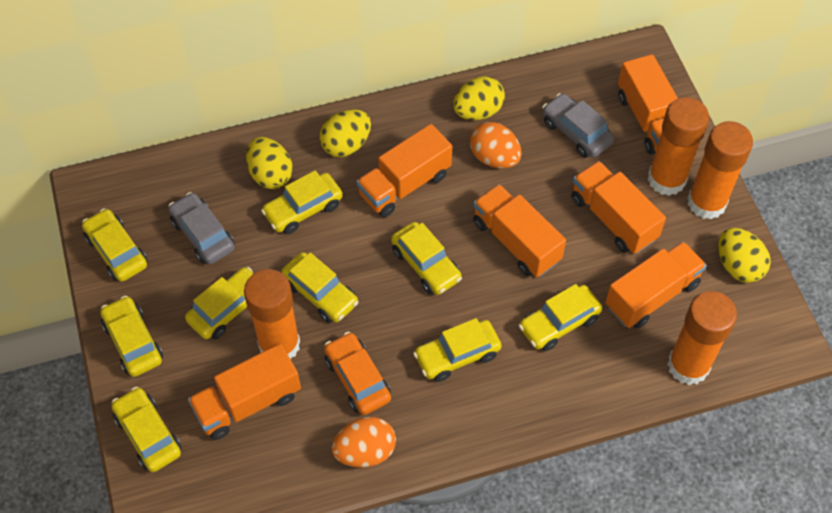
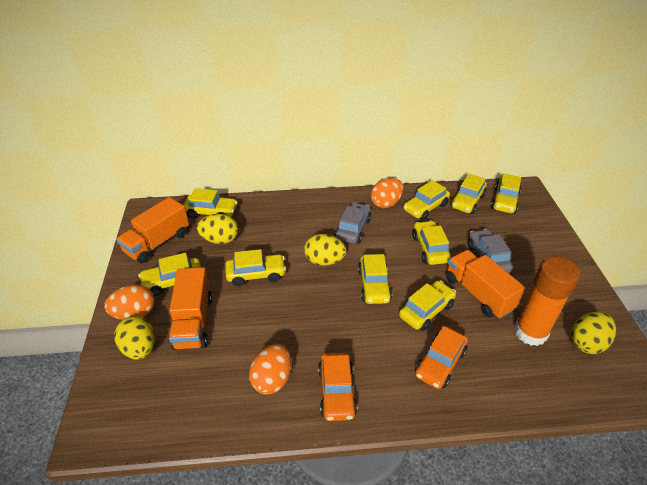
orange car: [324,332,391,415] = 1 -> [318,352,357,421] [415,326,468,389] = 2
orange egg: [332,417,396,468] [470,122,522,168] = 2 -> [104,284,155,320] [249,344,291,394] [371,178,403,208] = 3
orange glue stick: [244,269,300,359] [648,97,709,196] [667,291,737,385] [687,121,753,219] = 4 -> [514,256,580,346] = 1
orange truck: [188,344,301,440] [356,124,452,217] [473,184,566,277] [571,161,666,254] [605,241,707,328] [618,54,678,155] = 6 -> [116,197,189,263] [169,267,212,350] [446,250,525,319] = 3

